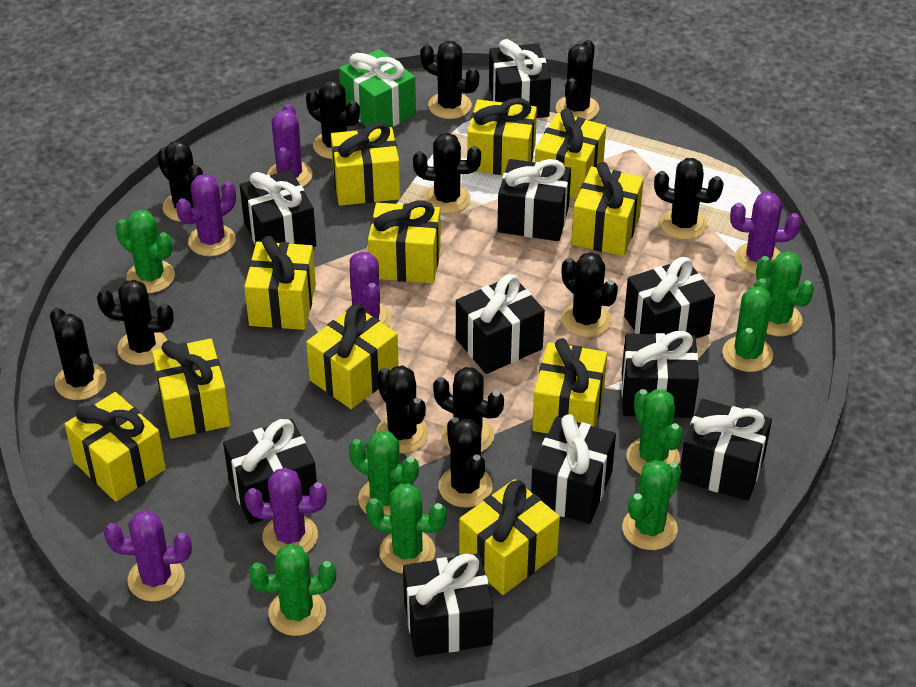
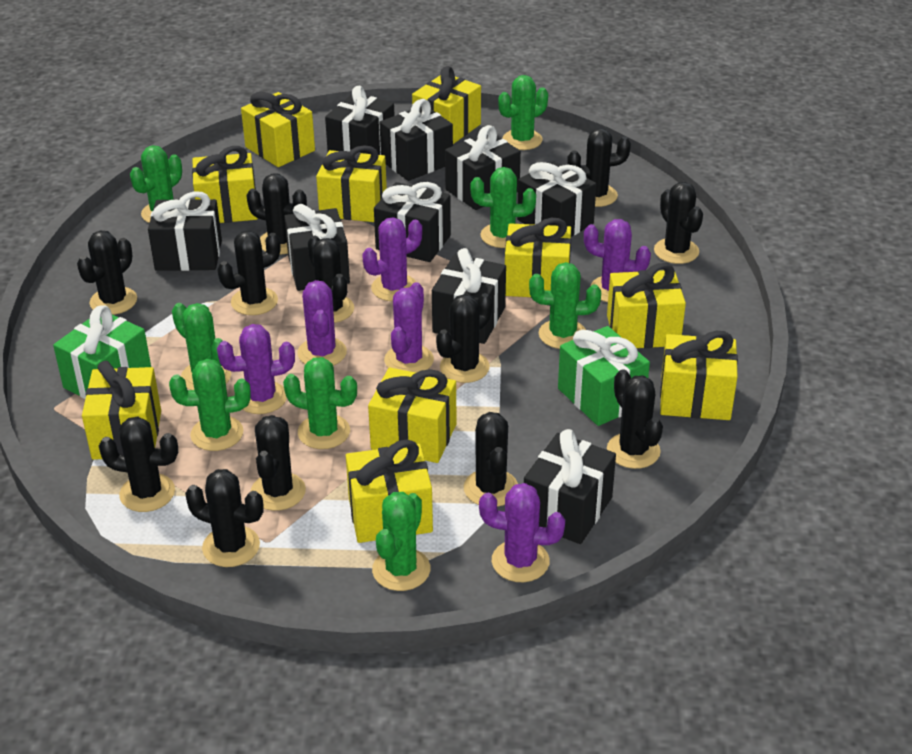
black gift: [223,419,317,524] [240,170,316,247] [403,554,493,657] [456,274,545,374] [489,39,551,118] [497,159,571,241] [531,414,616,524] [621,331,699,418] [624,257,715,338] [680,399,772,501] = 10 -> [148,192,222,271] [284,204,350,291] [325,86,395,155] [374,182,451,262] [380,99,453,181] [432,248,506,344] [445,125,521,210] [517,161,596,237] [524,429,616,544] = 9
green gift: [339,49,416,127] = 1 -> [53,305,151,399] [558,326,650,426] = 2
yellow gift: [65,392,166,502] [152,339,230,439] [244,236,316,330] [306,304,399,409] [331,122,400,206] [368,200,441,283] [459,479,560,595] [467,98,537,175] [532,338,607,434] [535,108,606,199] [571,162,644,256] = 11 -> [82,361,161,460] [192,146,258,223] [241,92,315,167] [316,145,387,222] [346,440,433,543] [368,368,456,463] [412,66,481,144] [505,218,571,297] [607,263,686,348] [660,331,738,420] = 10

